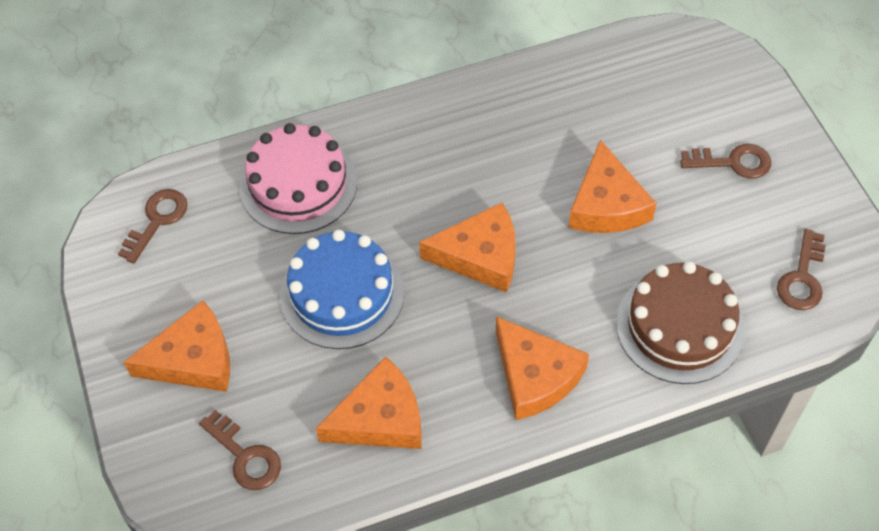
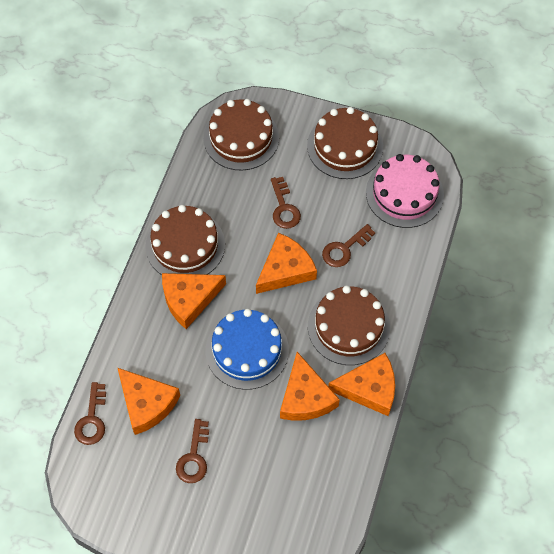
brown cake: [616,261,745,384] = 1 -> [145,205,225,275] [203,99,279,170] [307,107,383,179] [308,286,390,365] = 4

